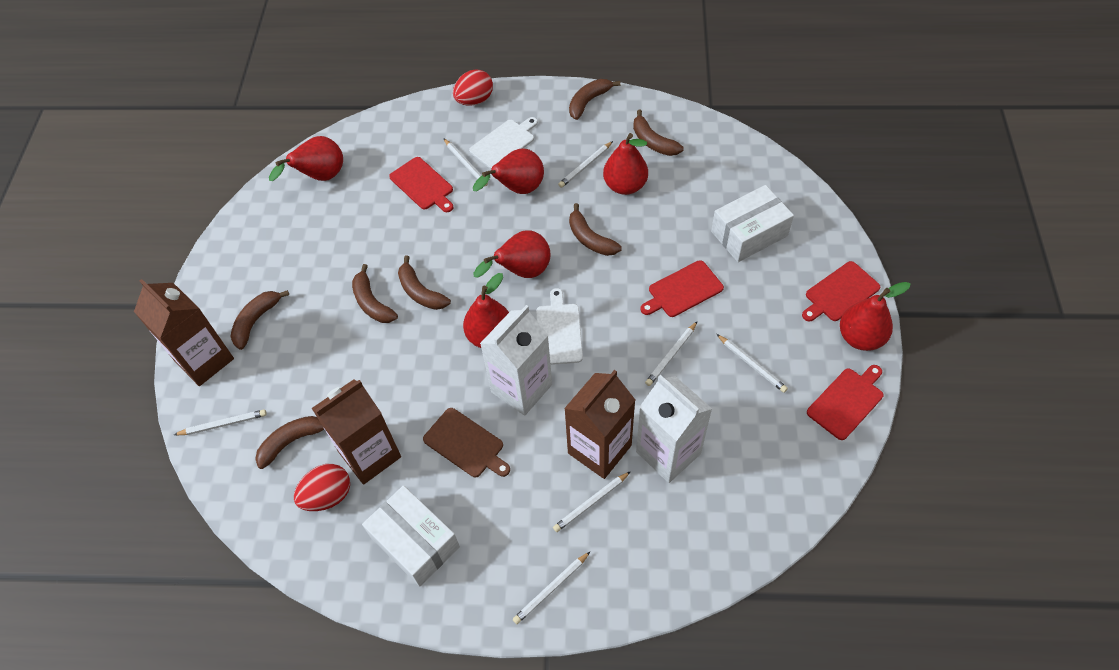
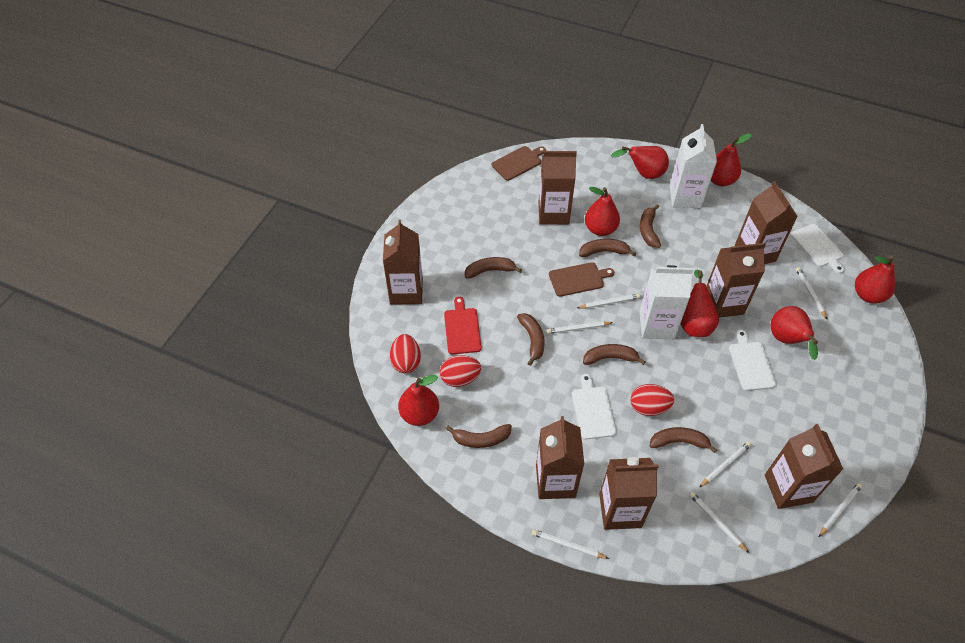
brown carton: [134,279,234,386] [312,379,401,485] [564,370,635,479] = 3 -> [383,220,423,305] [536,416,584,499] [538,151,577,224] [599,457,658,530] [706,243,766,318] [735,181,798,264] [765,424,843,509] = 7
brown cutting board: [423,408,510,477] = 1 -> [492,146,546,181] [549,262,614,297] = 2
red cutting board: [389,157,454,212] [640,260,724,317] [802,261,880,321] [807,365,883,440] = 4 -> [444,297,482,354] = 1
red egg: [294,464,350,511] [453,69,493,106] = 2 -> [390,334,421,373] [440,355,481,387] [631,384,674,416] = 3
red pear: [269,136,343,181] [463,273,509,348] [473,149,544,194] [474,230,551,278] [603,133,648,195] [840,282,911,351] = 6 -> [398,375,439,426] [585,187,620,236] [611,146,669,179] [681,270,719,337] [711,133,752,186] [771,306,818,360] [855,255,895,303] = 7
white box: [362,485,460,587] [711,185,794,262] = 2 -> none = 0
white cutting board: [469,117,538,169] [536,288,583,365] = 2 -> [572,374,616,439] [729,330,777,391] [791,224,844,274] = 3

